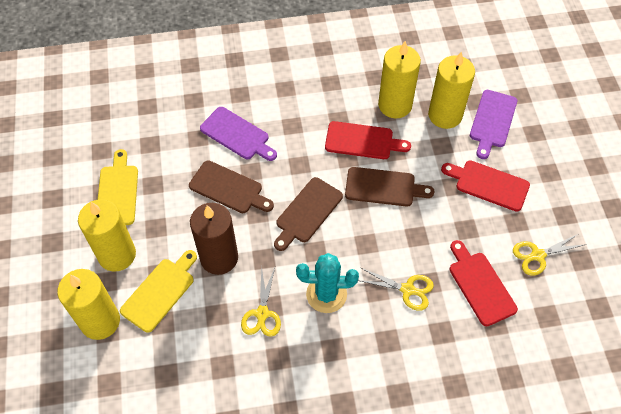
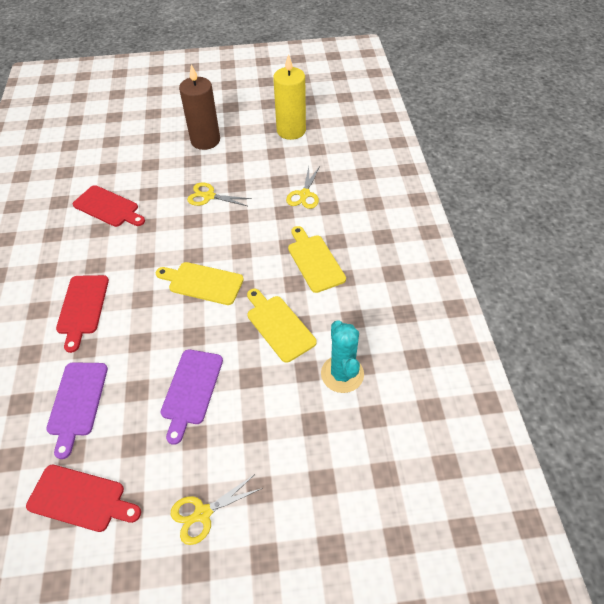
brown cutting board: [189,160,274,213] [274,177,343,251] [345,167,434,207] = 3 -> none = 0
yellow candle: [57,269,120,340] [78,199,136,272] [378,41,421,118] [428,52,475,129] = 4 -> [273,54,306,140] = 1
yellow cutting board: [98,149,138,225] [120,250,197,333] = 2 -> [156,262,244,305] [247,289,317,363] [288,226,346,293] = 3

